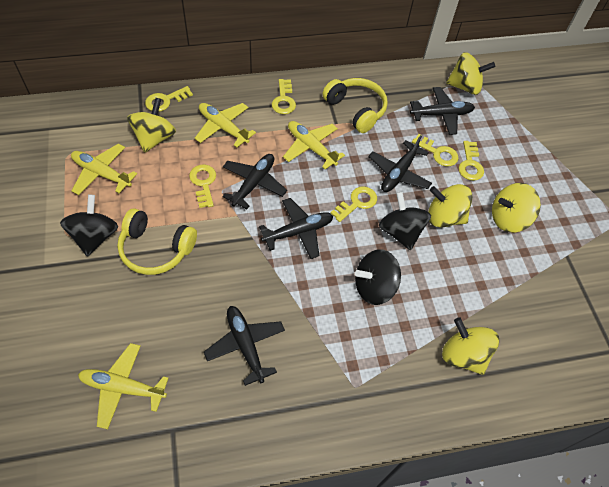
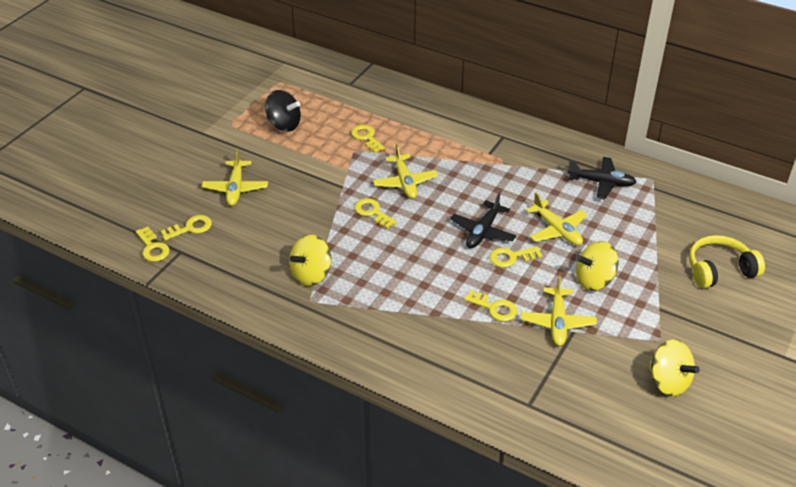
black plane: [204,306,285,386] [222,154,287,209] [259,198,333,259] [368,135,432,192] [410,87,475,135] = 5 -> [450,192,516,248] [567,157,637,200] = 2
black spinning top: [60,194,118,257] [355,249,401,305] [379,192,431,250] = 3 -> [265,90,301,132] = 1
yellow headphones: [117,208,197,275] [322,78,388,133] = 2 -> [689,235,765,288] = 1
yellow spinning top: [127,98,176,153] [428,184,473,228] [442,317,499,375] [446,52,495,95] [492,183,541,233] = 5 -> [289,235,331,286] [576,241,618,291] [649,339,700,396] = 3

